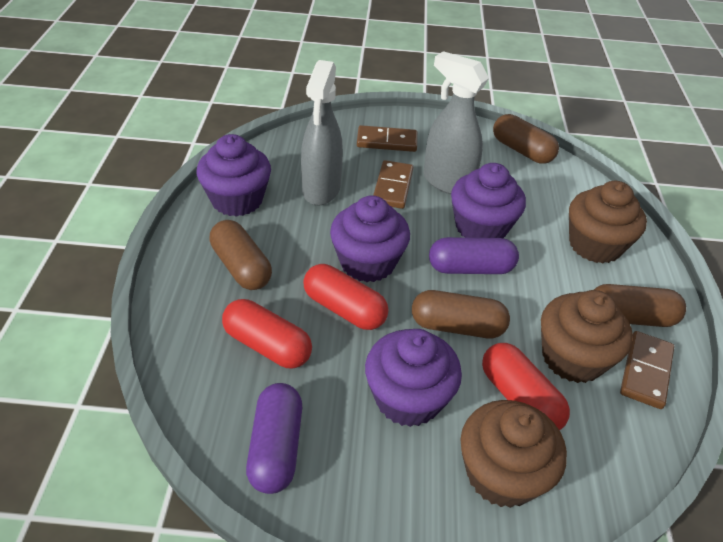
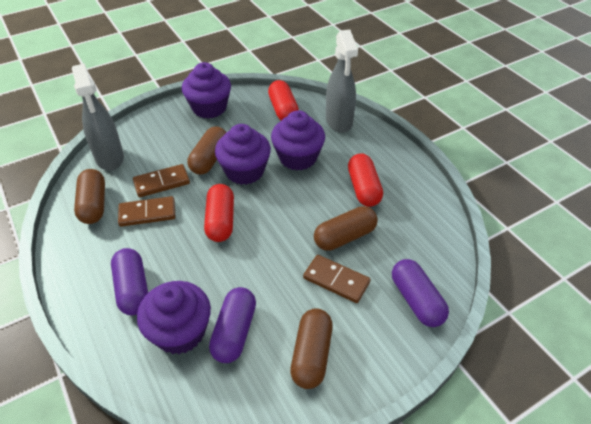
brown cupcake: [461,400,567,508] [541,290,633,383] [569,181,647,264] = 3 -> none = 0
purple capsule: [246,383,302,494] [429,237,519,274] = 2 -> [111,248,148,315] [209,287,256,363] [392,259,449,327] = 3

